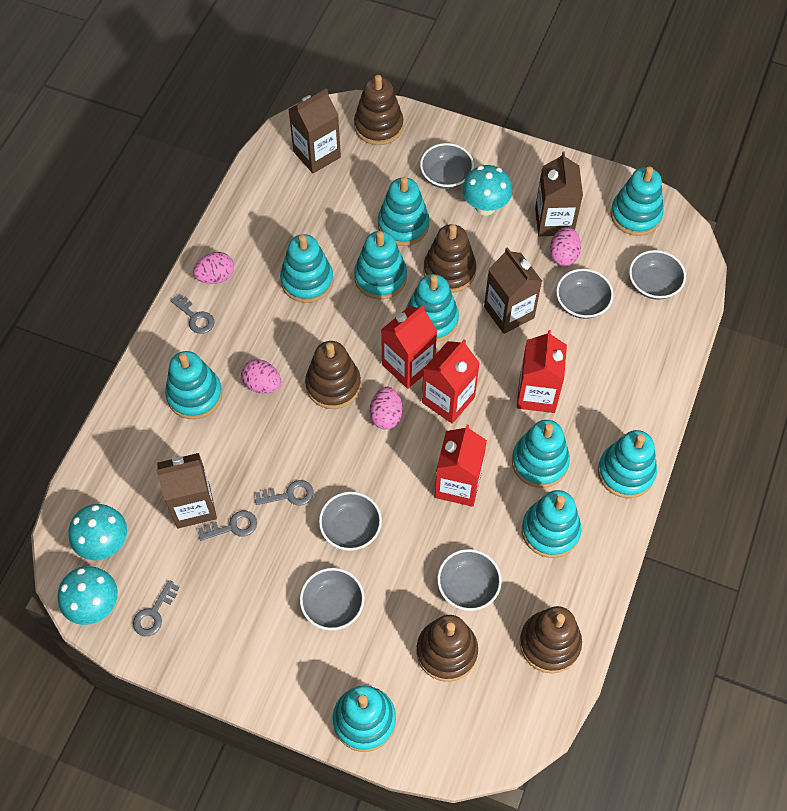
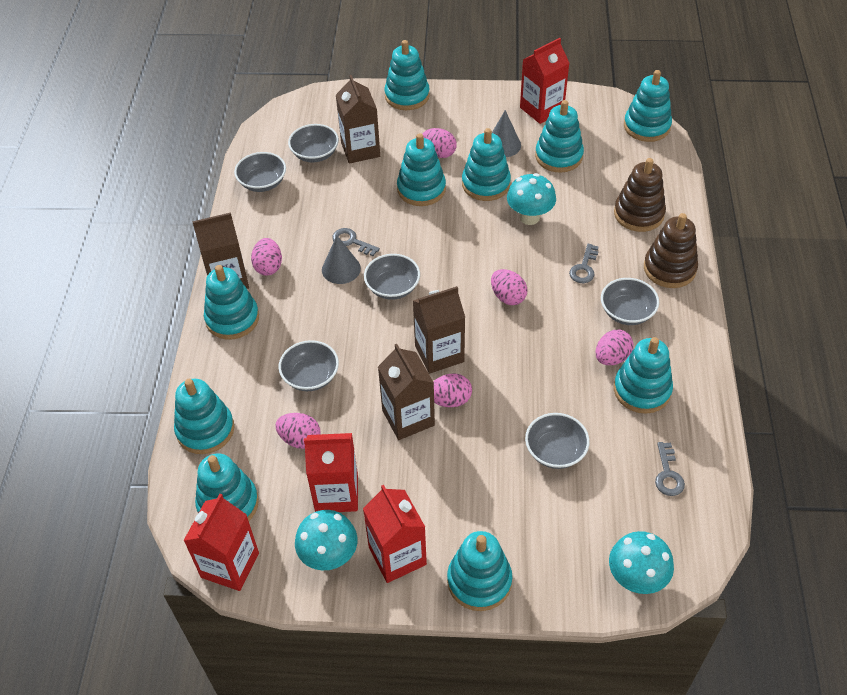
brown stacking toy: [305,341,361,409] [354,75,403,145] [416,615,478,682] [423,224,476,293] [520,606,582,673] = 5 -> [614,158,666,232] [644,213,698,288] = 2
grey cone: none = 0 -> [322,235,361,284] [492,110,521,157] = 2
grey key: [133,580,180,636] [170,294,215,334] [198,511,257,541] [255,480,314,506] = 4 -> [332,228,380,256] [569,244,599,283] [655,442,685,496] = 3
pink egg: [193,252,234,284] [241,359,281,394] [370,387,403,430] [550,227,581,266] = 4 -> [251,238,282,276] [275,413,321,449] [423,128,457,158] [433,373,472,407] [491,269,527,305] [595,330,634,365] = 6

